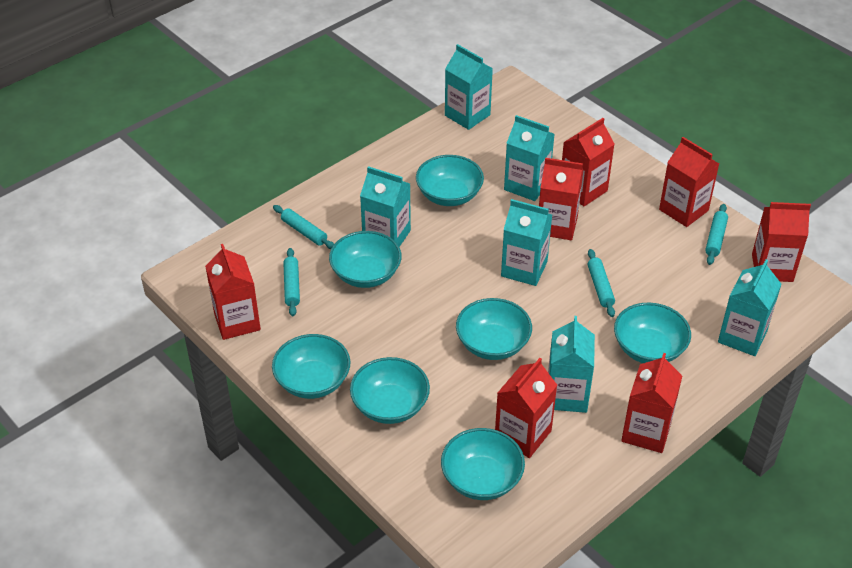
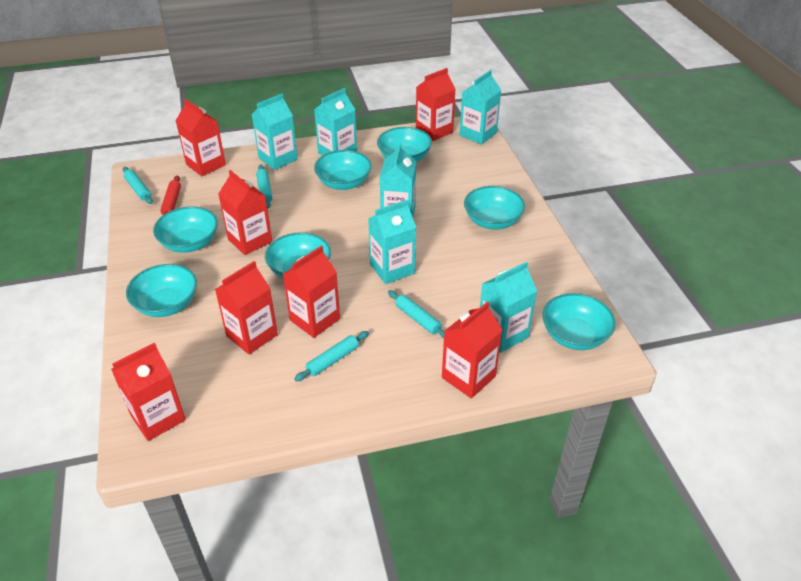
red rolling pin: none = 0 -> [160,175,181,216] = 1

